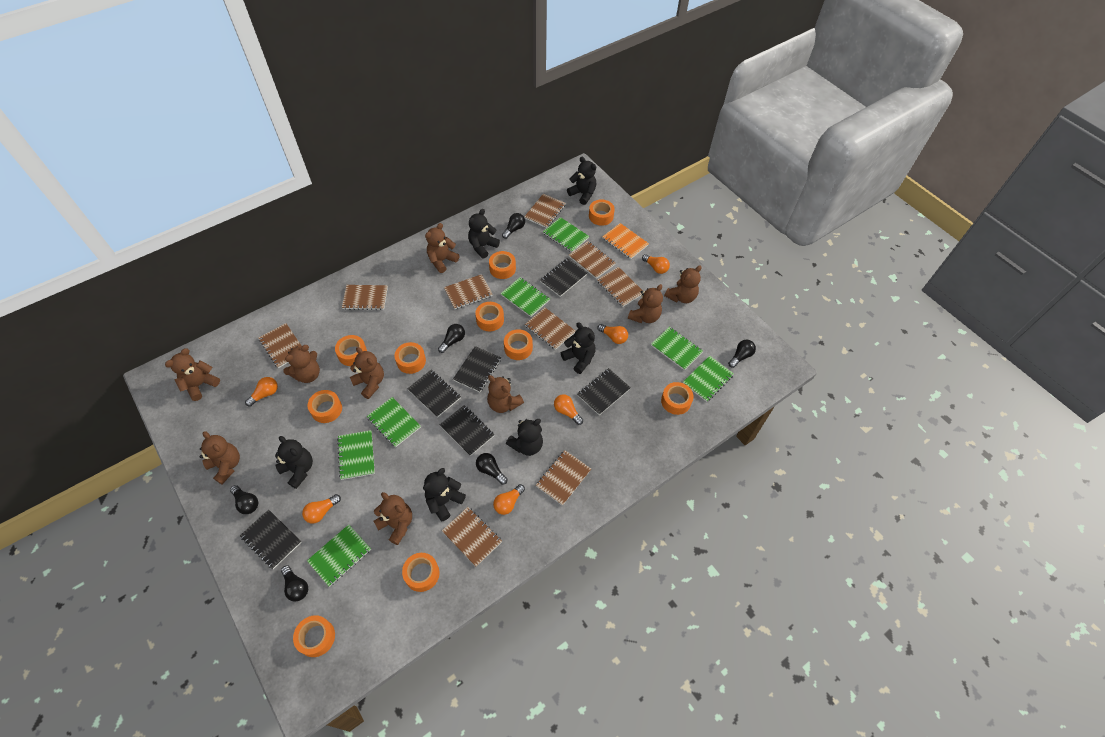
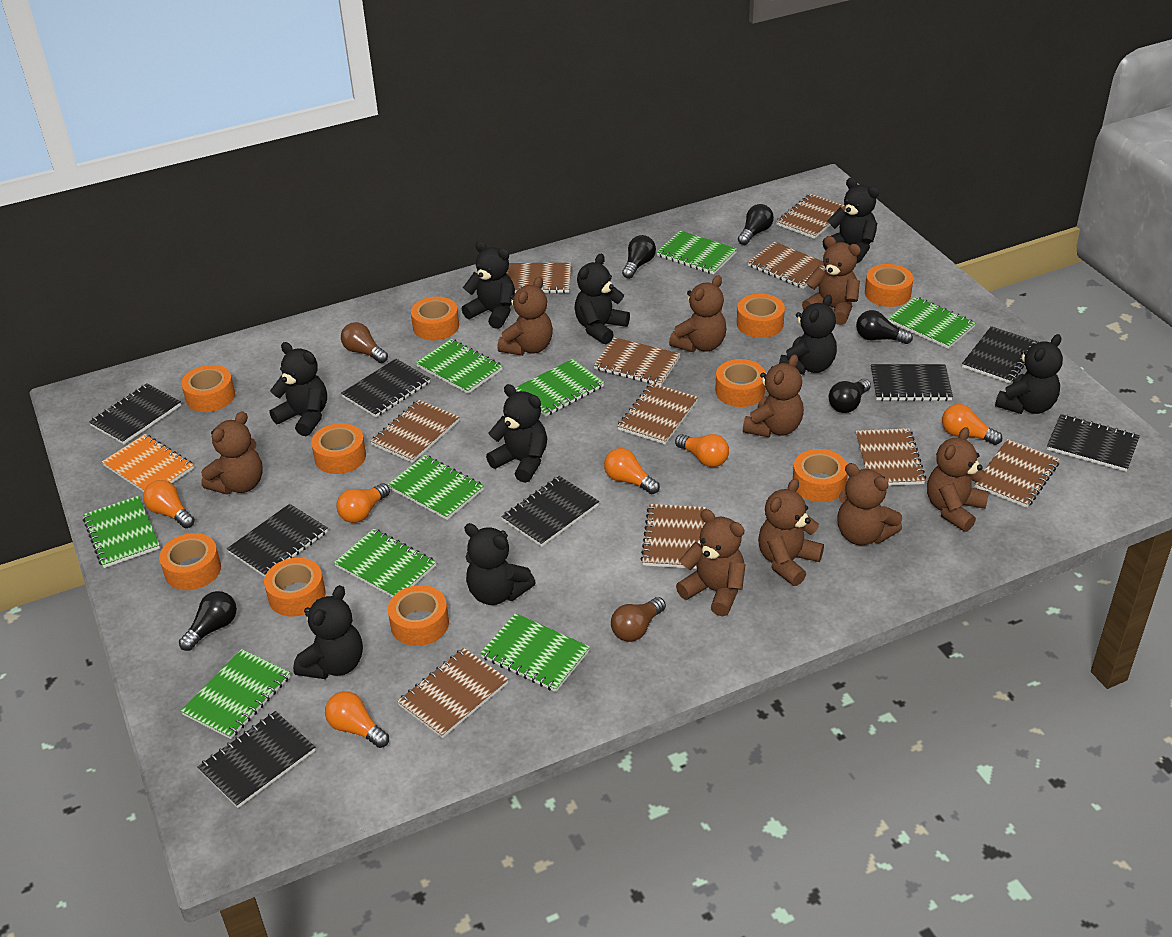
black light bulb: [230,485,258,514] [281,565,308,602] [438,324,465,353] [476,453,507,485] [502,213,525,239] [728,339,756,368] = 6 -> [179,591,237,651] [622,235,656,279] [738,204,774,245] [828,379,871,413] [856,310,913,344] = 5
black notebook: [240,510,302,569] [407,370,461,418] [440,405,495,456] [453,346,501,392] [540,258,587,297] [578,368,631,415] = 6 -> [89,384,181,444] [197,711,316,808] [227,504,328,577] [341,359,430,417] [501,476,599,547] [871,364,953,401] [962,326,1038,384] [1047,414,1140,472] = 8
black teddy bear: [275,436,313,489] [423,468,466,521] [468,209,500,259] [506,419,543,456] [561,322,596,374] [567,157,597,205] = 6 -> [269,342,327,436] [293,585,363,679] [462,241,515,329] [464,523,536,605] [486,384,547,483] [575,254,630,344] [779,295,837,375] [823,178,879,264] [995,334,1063,414] = 9
brown light bulb: none = 0 -> [341,322,388,363] [611,597,666,642] = 2
brown notebook: [259,323,302,368] [342,285,388,310] [442,507,502,567] [444,274,493,309] [524,194,566,228] [525,308,575,350] [536,450,591,506] [569,241,615,279] [597,267,644,307] = 9 -> [370,400,460,463] [397,648,509,738] [506,263,571,293] [594,337,680,386] [617,383,698,444] [640,504,707,569] [748,242,826,289] [776,194,846,239] [856,428,926,486] [974,439,1060,508] = 10
green notebook: [307,525,371,587] [337,430,375,480] [367,397,421,447] [501,277,550,317] [543,217,589,252] [651,327,703,370] [683,356,734,402] = 7 -> [83,496,160,568] [181,649,290,739] [334,528,436,597] [387,455,484,520] [416,339,503,394] [480,613,590,692] [515,359,604,416] [657,230,737,274] [888,296,976,349] = 9

